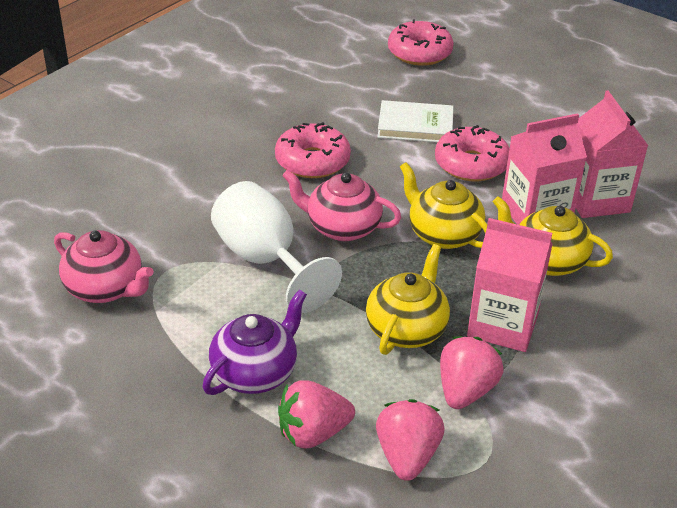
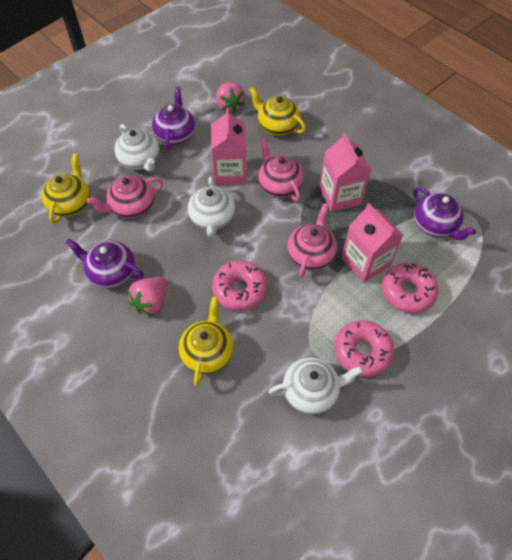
pink strawberry: [278,380,355,449] [376,399,444,481] [440,336,503,409] = 3 -> [128,277,167,316] [216,82,245,113] = 2
pink teapot: [54,230,154,303] [282,170,401,241] = 2 -> [87,175,163,218] [258,138,304,201] [287,203,337,278] = 3
purple teapot: [202,289,307,395] = 1 -> [65,238,144,288] [152,87,195,150] [413,187,476,240] = 3
white book: [377,100,454,142] = 1 -> none = 0
white goblet: [211,181,342,313] = 1 -> none = 0
white teapot: none = 0 -> [114,124,159,171] [188,176,235,237] [269,357,363,414] = 3

